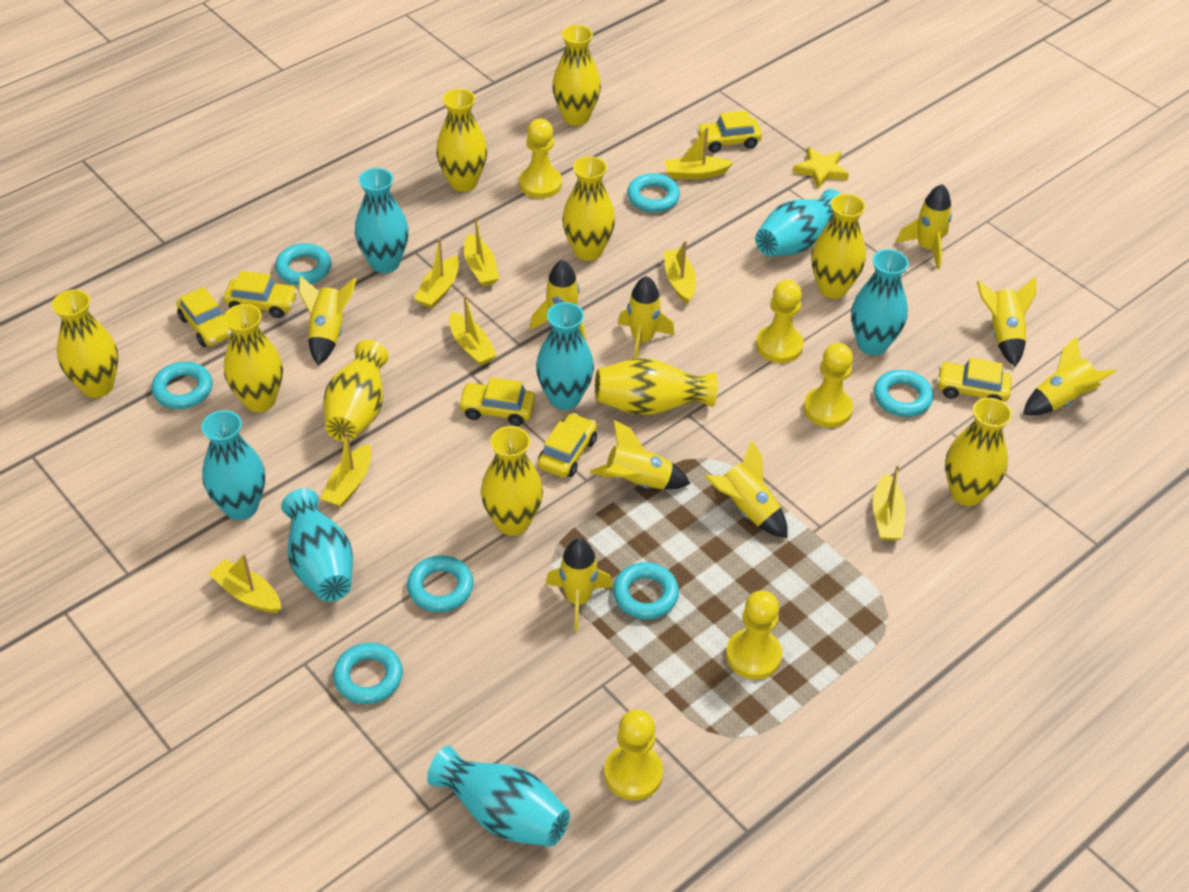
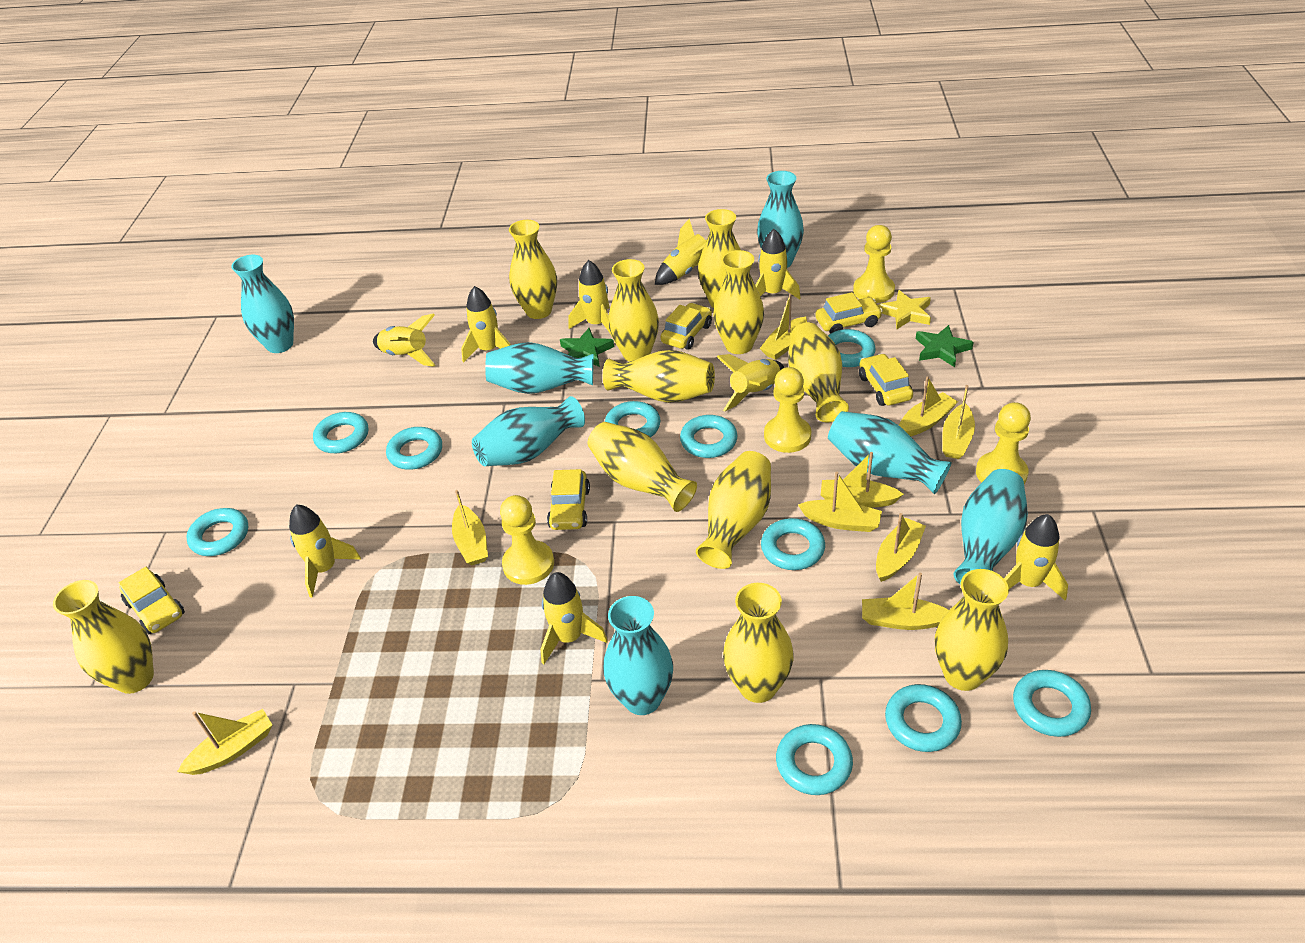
green star: none = 0 -> [560,328,614,367] [916,325,974,367] = 2
turquoise ring: [152,362,212,409] [275,243,331,285] [333,643,403,704] [407,555,473,612] [613,562,679,619] [627,173,680,213] [874,370,933,417] = 7 -> [186,508,248,556] [313,412,368,453] [386,427,442,470] [605,401,660,437] [680,415,738,458] [761,518,825,570] [776,724,853,795] [828,329,876,367] [885,684,962,752] [1013,670,1091,737] = 10
yellow boat: [209,554,281,613] [320,432,371,507] [414,238,459,308] [449,295,497,366] [464,217,499,287] [664,127,734,179] [664,240,696,304] [873,465,906,541] = 8 -> [177,709,272,775] [452,490,488,565] [760,294,807,360] [798,472,882,532] [821,452,904,508] [862,573,949,630] [876,513,926,582] [899,377,958,436] [942,385,975,459] = 9
yellow car: [177,287,232,347] [224,271,298,318] [458,377,535,426] [538,413,597,478] [697,110,762,153] [937,358,1012,402] = 6 -> [119,567,185,634] [547,469,590,530] [661,303,712,350] [815,292,883,334] [859,354,913,406] = 5
yellow pawn: [519,119,562,198] [604,709,663,800] [726,591,782,680] [756,280,804,363] [803,343,853,428] = 5 -> [500,495,554,585] [764,367,811,453] [853,225,895,303] [976,402,1031,484] = 4
yellow vase: [52,289,118,398] [224,304,283,412] [323,340,389,442] [436,89,487,192] [481,426,543,536] [552,25,601,126] [562,156,615,261] [595,358,718,415] [812,194,866,299] [945,398,1012,506] = 10 -> [53,580,154,694] [509,220,557,319] [588,422,697,512] [603,350,715,403] [608,259,659,362] [696,451,771,569] [698,209,741,308] [713,250,764,354] [723,583,794,703] [788,322,849,422] [935,569,1009,691] = 11

